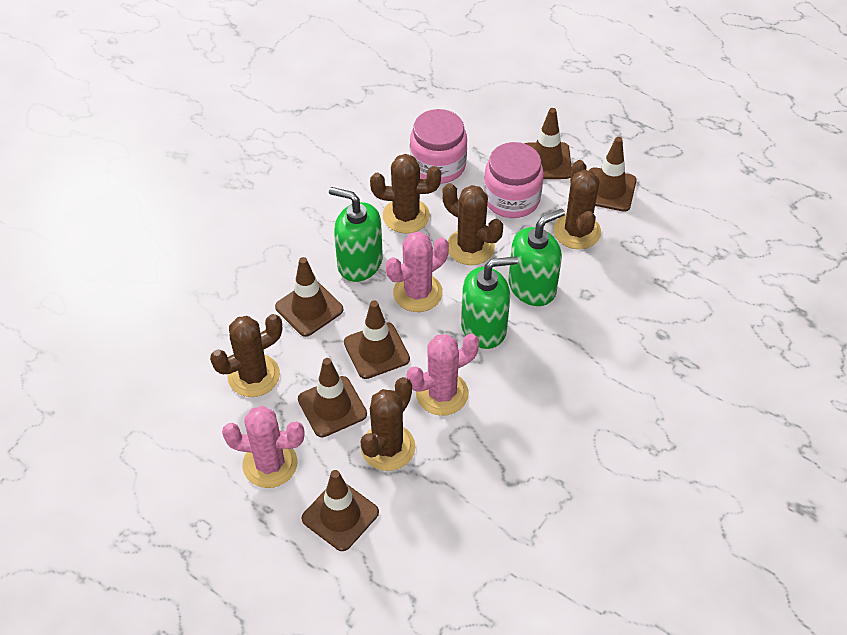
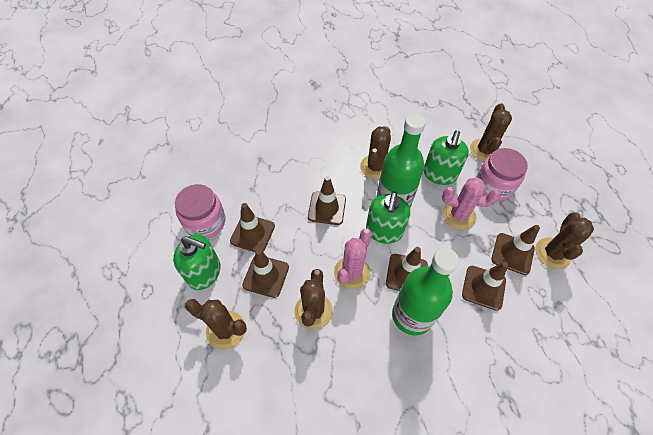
green bottle: none = 0 -> [377,114,426,208] [392,248,459,335] = 2
pink cactus: [222,406,304,488] [386,232,449,312] [407,334,479,416] = 3 -> [334,229,372,290] [442,177,501,230] = 2

